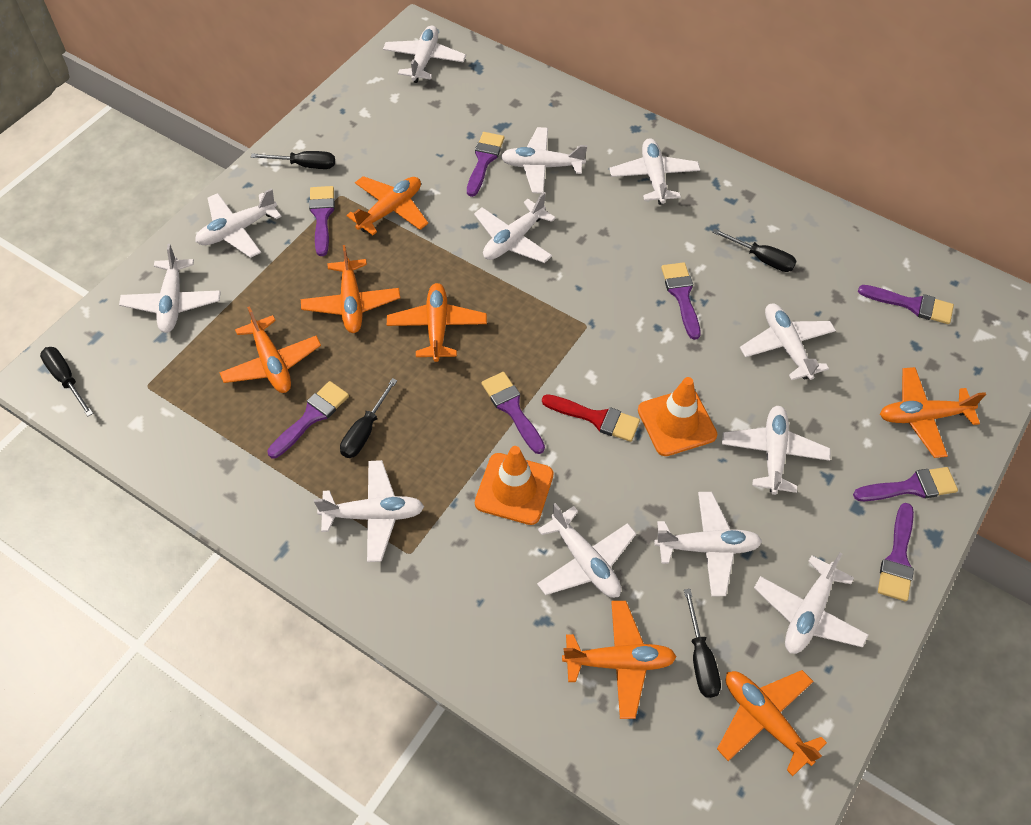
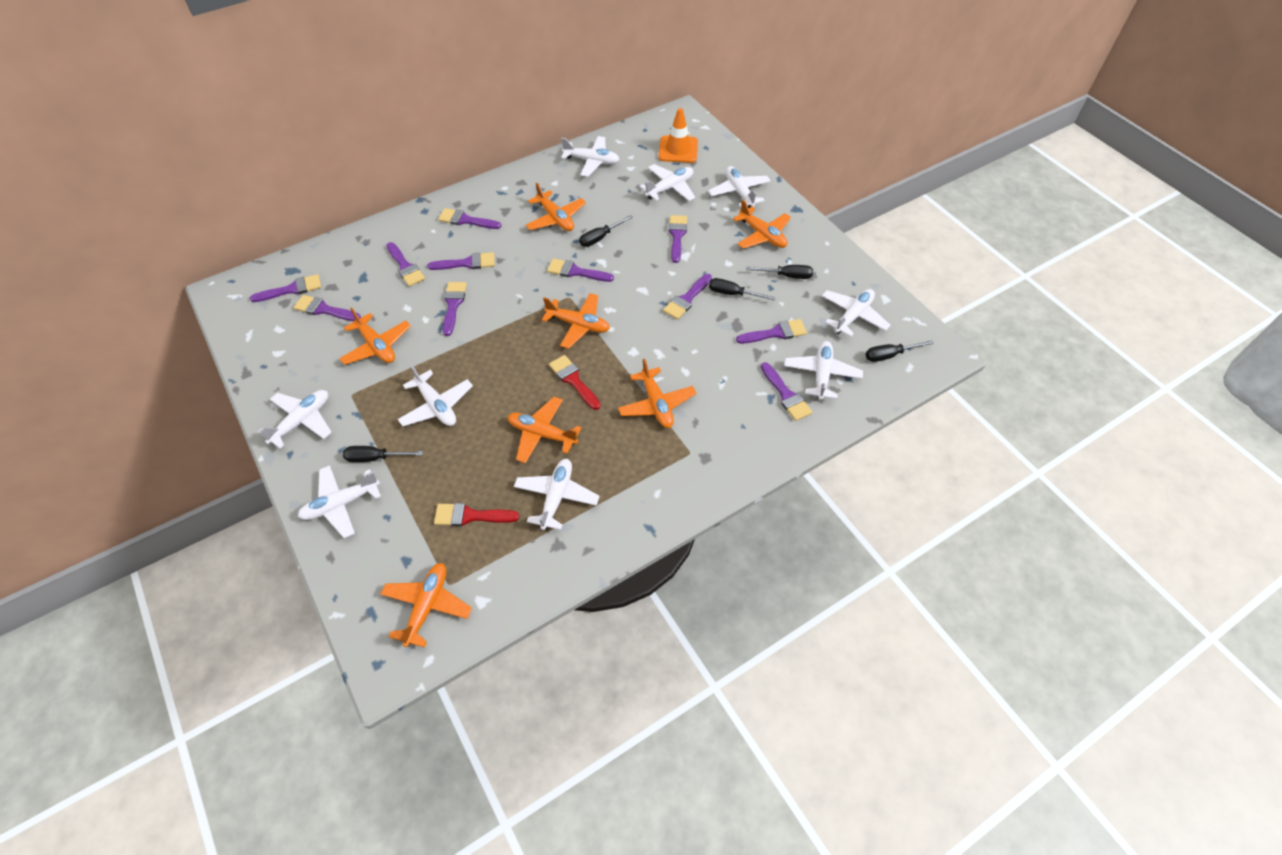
orange traffic cone: [475,446,554,525] [638,377,717,456] = 2 -> [659,108,698,163] = 1
purple brush: [267,381,349,458] [309,186,335,256] [467,132,504,197] [481,372,545,454] [661,262,701,340] [853,467,958,501] [858,285,954,324] [878,503,914,601] = 8 -> [250,274,321,302] [293,295,361,321] [386,242,425,287] [427,252,495,270] [438,208,501,229] [443,282,467,336] [547,259,614,282] [663,274,712,320] [669,215,687,263] [736,319,807,344] [761,362,813,421] = 11
red brush: [542,394,640,442] = 1 -> [434,503,519,526] [549,355,601,410] = 2
white plane: [119,244,221,333] [195,188,282,258] [314,460,424,562] [383,26,466,83] [474,192,556,263] [501,127,587,194] [537,503,637,598] [609,138,700,205] [654,492,762,597] [722,406,830,495] [740,304,836,380] [754,553,868,654] = 12 -> [258,390,332,449] [298,465,381,538] [397,365,473,426] [514,459,600,530] [561,136,620,177] [640,164,695,201] [708,166,771,208] [784,341,863,400] [822,289,890,337] = 9

